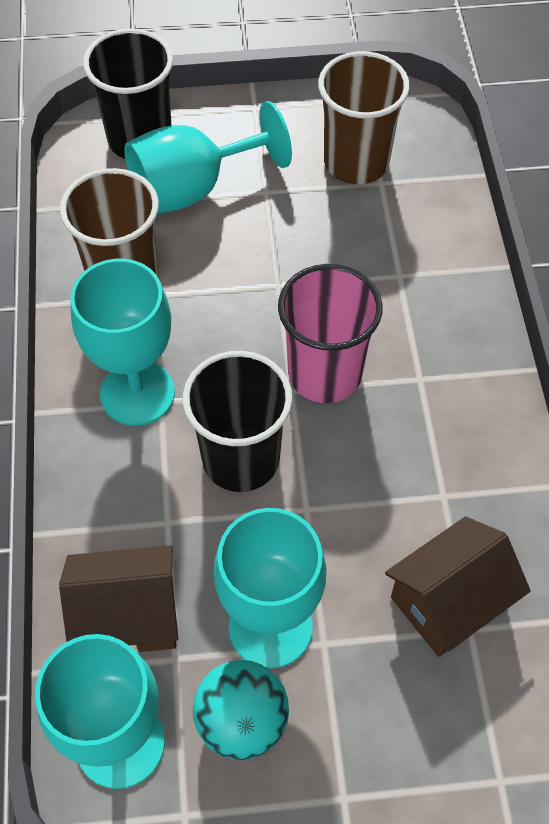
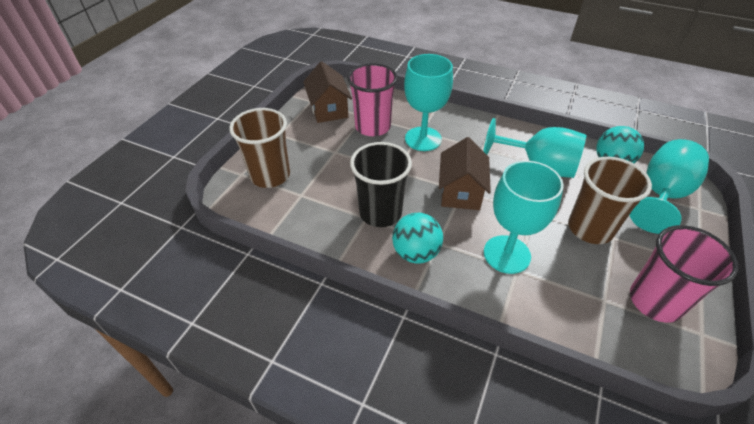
black cup: [83,29,173,159] [183,351,293,492] = 2 -> [350,142,412,227] = 1
pink cup: [278,264,382,403] = 1 -> [347,63,398,136] [630,225,739,323] = 2
turquoise ball: [193,660,289,760] = 1 -> [392,213,443,264] [596,126,644,163] = 2

